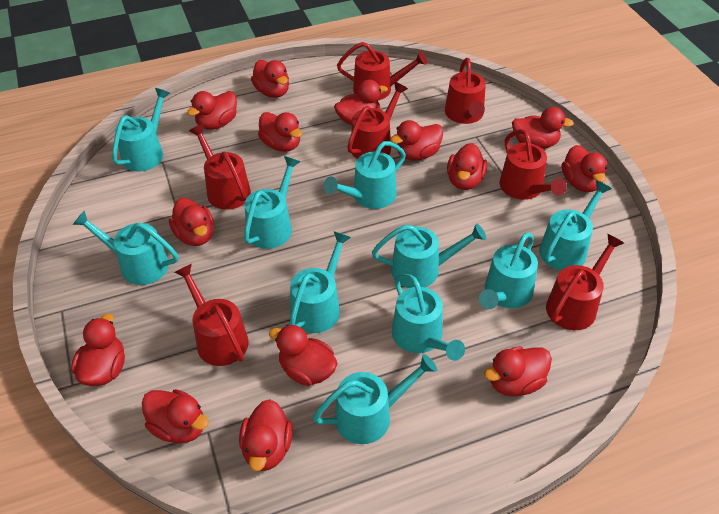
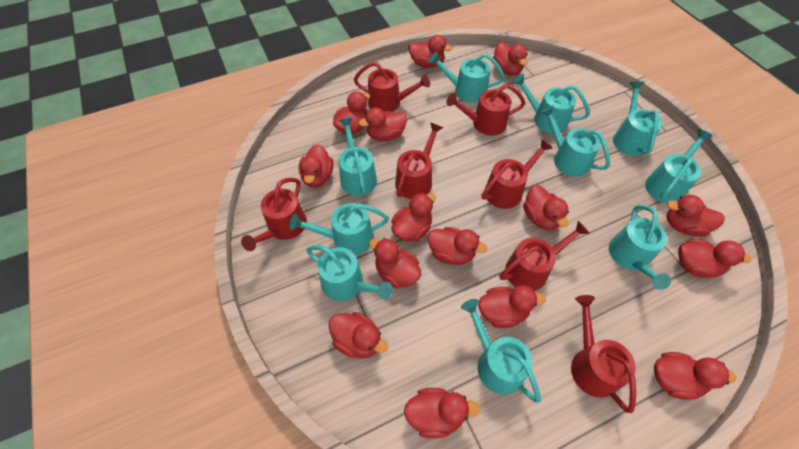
red duck: [71,314,125,386] [142,389,209,443] [169,198,214,246] [187,91,237,130] [239,399,293,471] [251,60,289,98] [258,112,302,152] [269,325,338,386] [334,80,388,125] [390,120,443,161] [447,143,487,190] [484,346,552,396] [512,107,574,149] [562,145,607,192] = 14 -> [299,144,333,188] [329,312,388,359] [333,91,370,134] [359,107,407,141] [369,238,421,288] [391,193,436,242] [404,388,480,438] [409,35,453,68] [427,227,487,265] [478,285,546,328] [493,42,528,76] [523,185,569,230] [654,352,736,400] [666,195,725,237] [678,240,751,278] = 15

